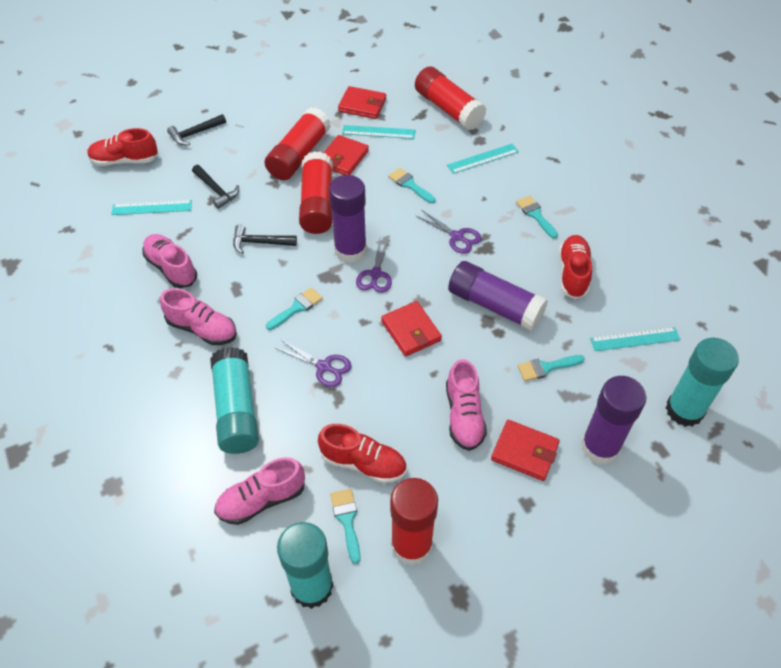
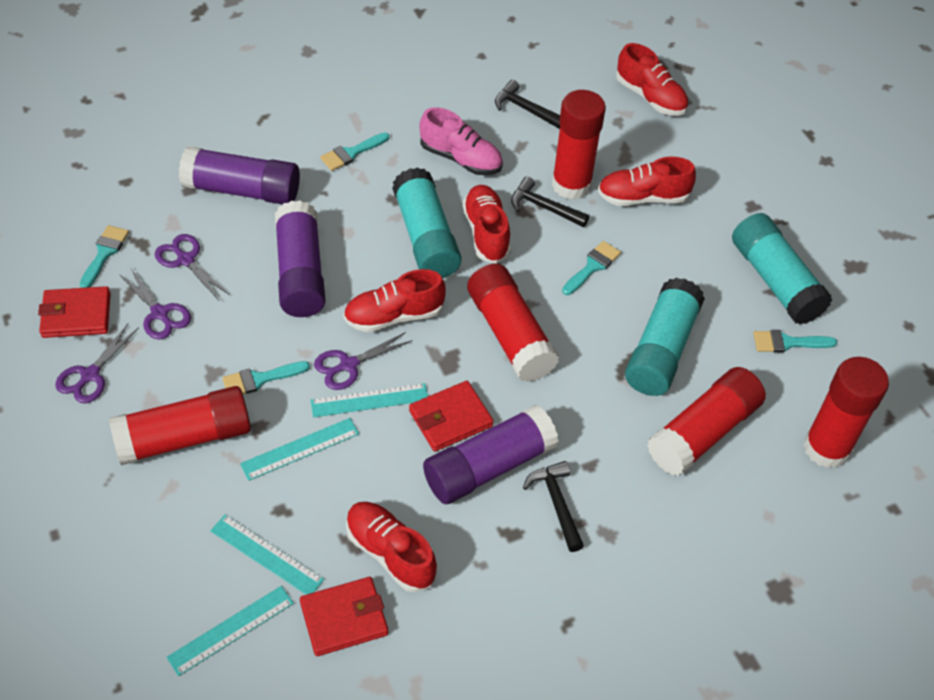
pink shoe: [142,234,197,288] [160,288,237,345] [214,457,305,525] [446,359,487,451] = 4 -> [419,108,503,175] = 1
purple scissors: [275,340,352,387] [356,238,392,293] [416,210,482,254] = 3 -> [55,323,139,403] [119,267,191,339] [155,234,230,300] [314,332,413,390] = 4
red glue stick: [264,107,331,180] [299,151,332,234] [390,478,438,565] [415,66,486,131] = 4 -> [109,386,251,465] [467,264,559,382] [552,90,606,200] [647,367,766,476] [803,357,889,468] = 5
red shoe: [87,128,158,166] [318,424,406,483] [559,235,592,299] = 3 -> [343,269,446,332] [346,502,437,592] [462,185,511,264] [598,157,696,206] [616,43,688,116] = 5
red wallet: [324,135,369,175] [338,86,386,119] [381,301,442,357] [491,420,560,481] = 4 -> [38,286,111,338] [300,577,388,656] [409,381,494,452] = 3

